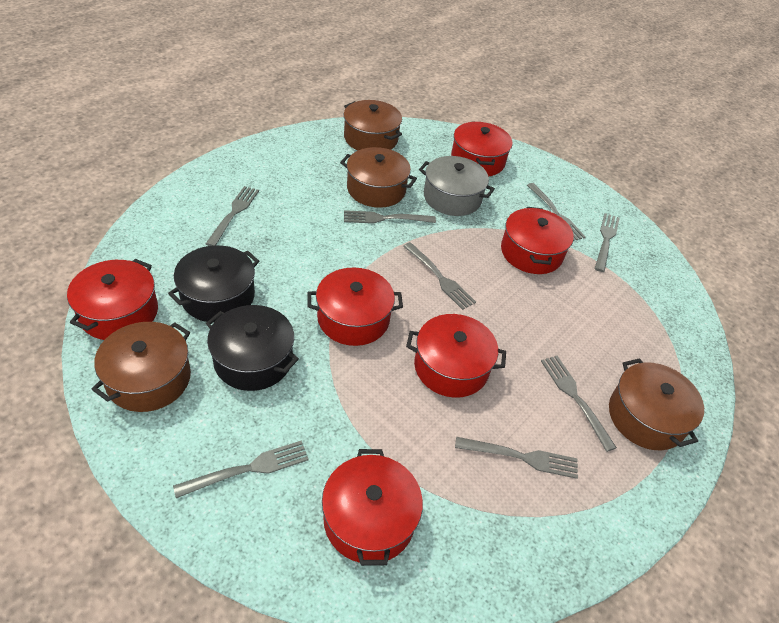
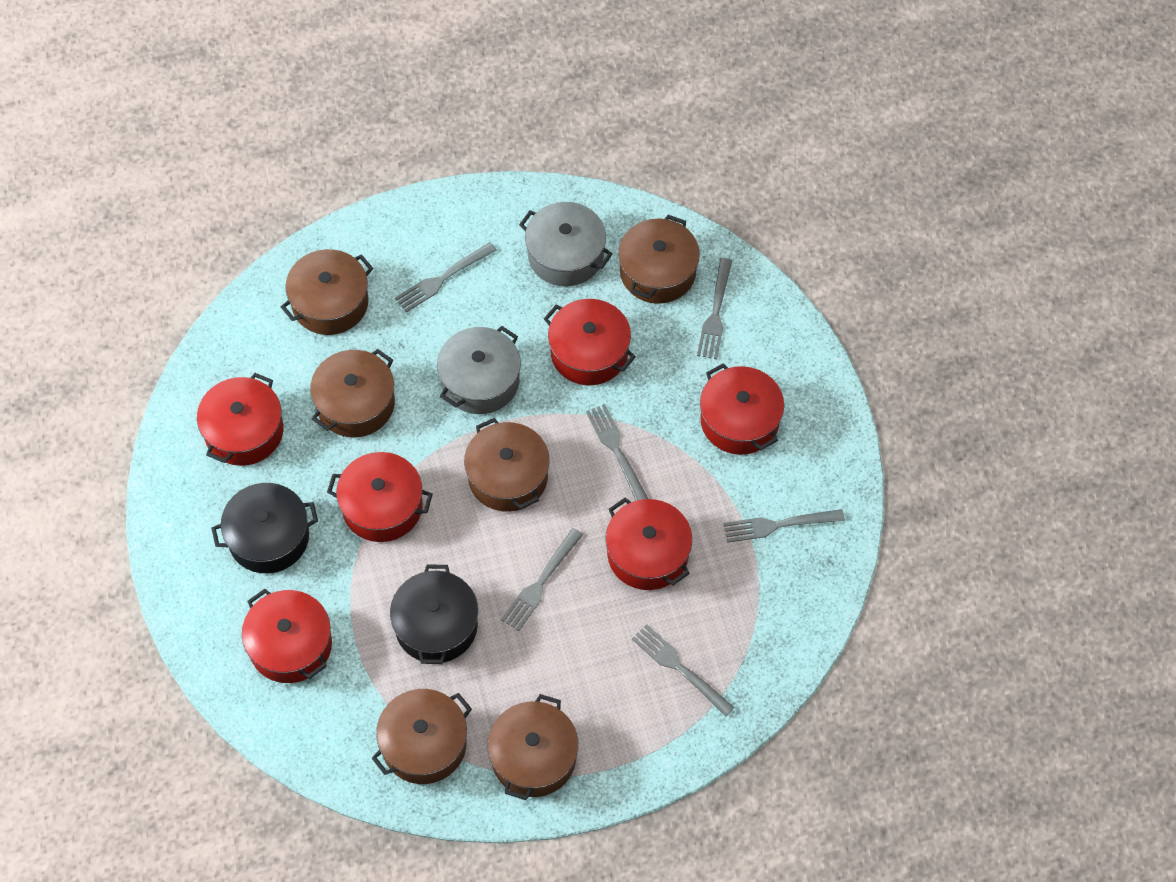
brown pot: [91,322,191,412] [340,147,417,208] [344,100,402,150] [609,358,704,450] = 4 -> [281,249,373,335] [310,349,395,438] [372,689,472,784] [464,418,550,512] [487,694,578,800] [618,215,700,304] = 6
grey fork: [173,441,309,498] [206,186,259,246] [344,210,436,224] [403,242,476,310] [455,437,578,479] [527,183,586,241] [541,356,617,452] [594,213,620,272] = 8 -> [395,242,497,312] [501,528,583,631] [586,404,648,501] [632,624,735,717] [697,258,732,359] [724,509,845,543] = 6
grey pot: [419,156,495,216] = 1 -> [437,326,521,414] [519,202,612,287] = 2

